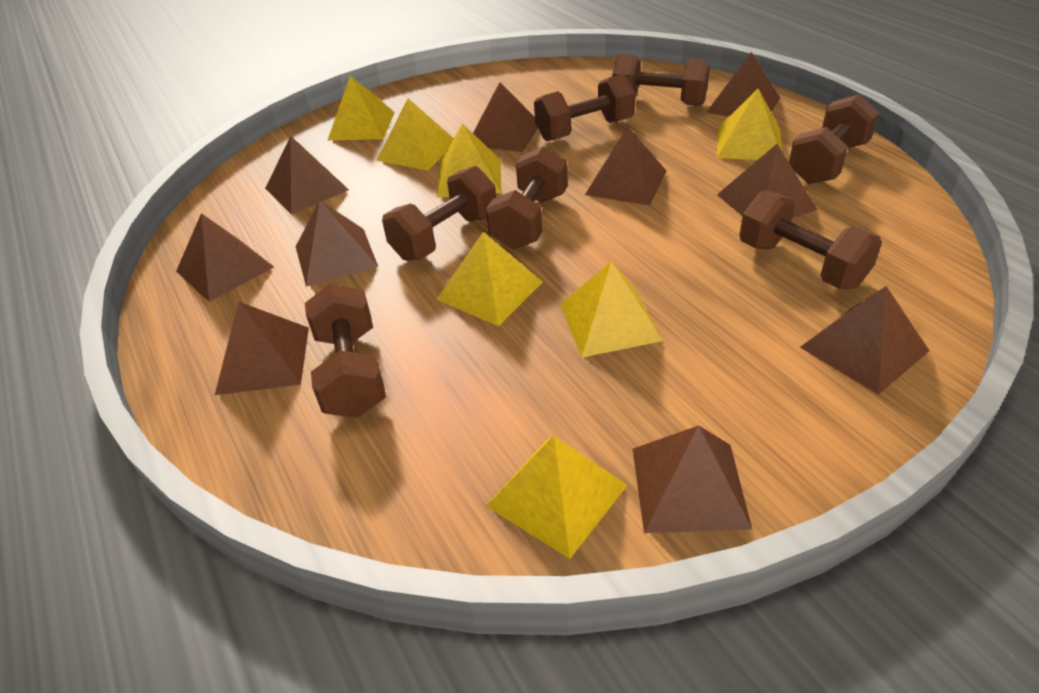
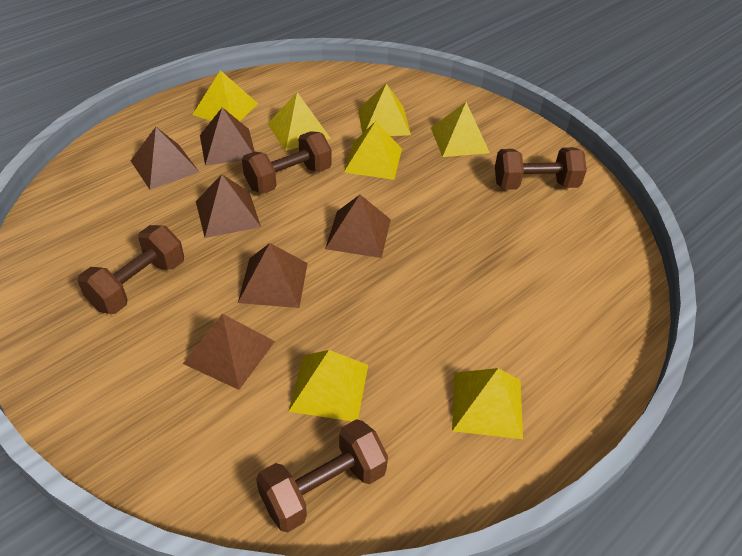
brown dumbbell: [305,283,386,418] [382,166,496,261] [486,146,568,249] [534,74,635,141] [612,54,710,106] [739,190,882,289] [789,94,879,184] = 7 -> [77,225,184,314] [242,131,332,194] [256,419,388,532] [495,147,587,190] = 4
brown pyramid: [176,213,274,302] [215,302,309,395] [265,136,349,214] [296,200,378,287] [473,82,538,152] [585,127,667,206] [633,426,752,533] [706,52,780,117] [717,144,818,218] [800,286,929,395] = 10 -> [131,127,199,190] [183,314,275,390] [196,174,261,238] [200,107,255,166] [238,243,308,308] [325,195,391,258] = 6

